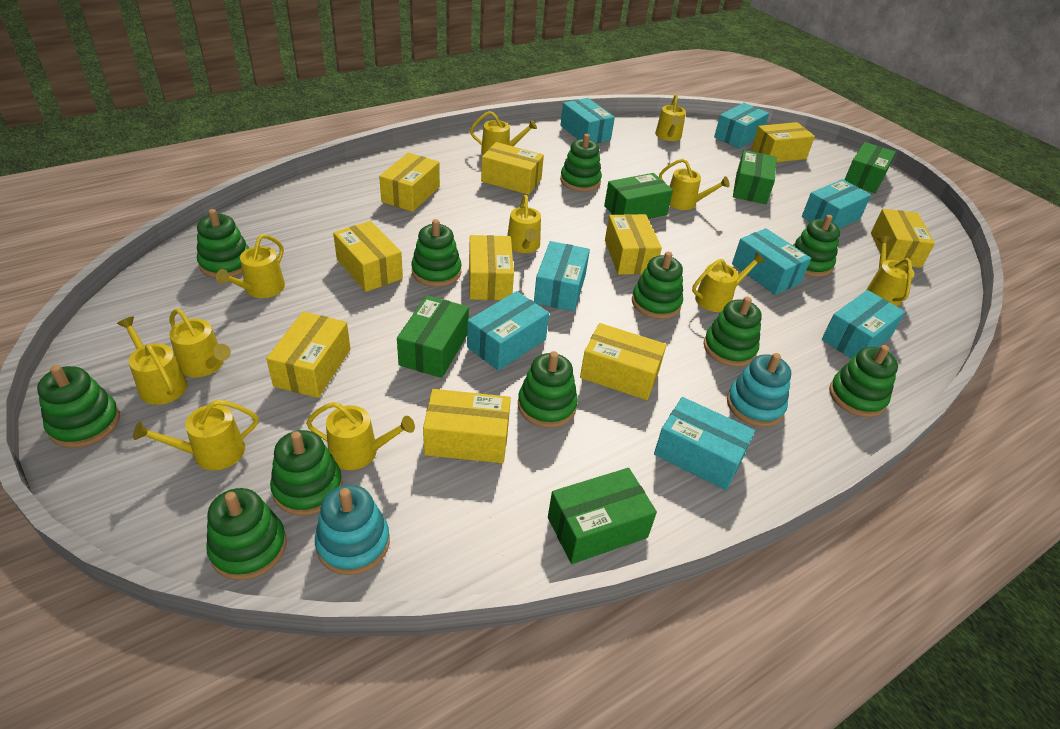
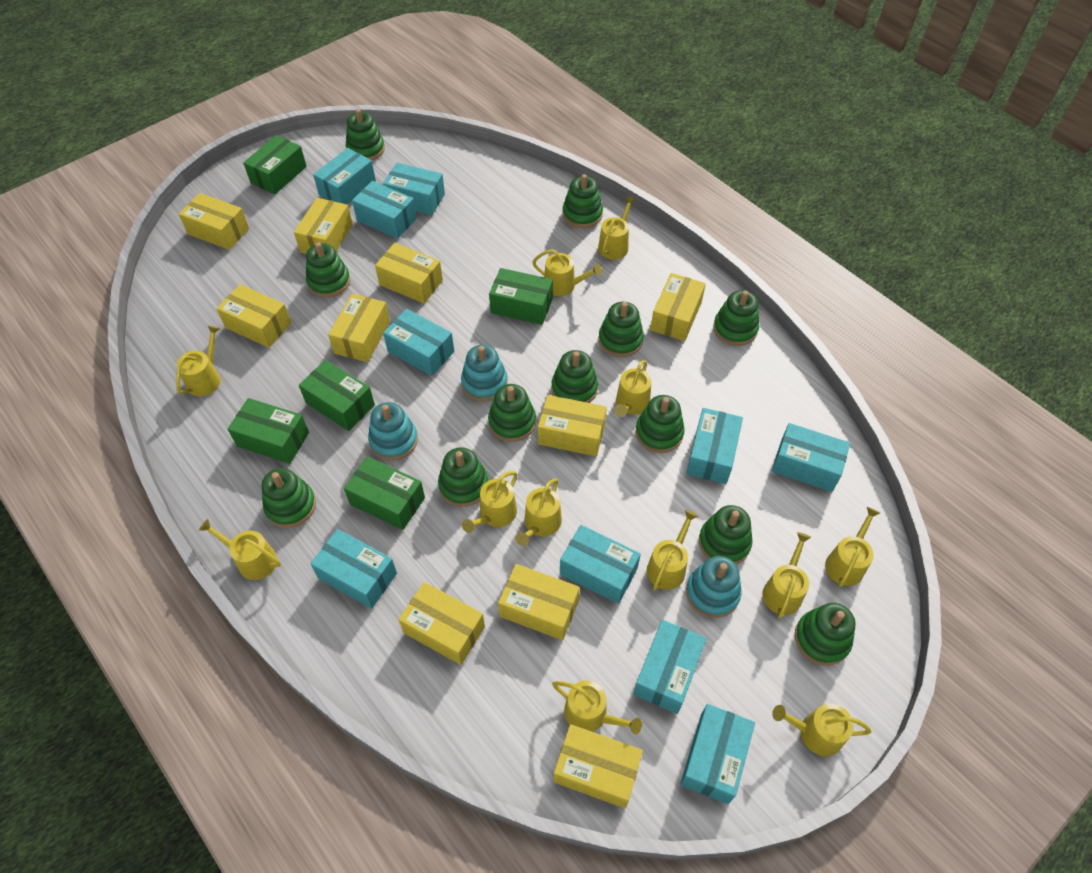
green stacking toy: [37,365,120,448] [197,209,249,278] [206,488,287,580] [270,430,343,516] [411,219,461,287] [518,351,578,428] [560,134,602,192] [632,252,683,319] [704,297,762,367] [793,215,840,277] [829,345,898,417] = 11 -> [262,468,316,528] [306,243,350,298] [346,109,385,160] [438,447,488,507] [488,384,536,442] [551,350,598,403] [563,174,603,228] [599,302,644,357] [635,395,685,453] [699,505,753,564] [713,290,759,346] [795,603,856,666] = 12
turquoise box: [467,291,549,371] [534,241,590,312] [560,98,615,144] [654,397,755,490] [714,103,769,149] [732,228,811,295] [802,179,871,229] [822,290,905,359] = 8 -> [310,529,397,609] [313,148,376,204] [352,181,417,239] [383,163,445,215] [383,309,454,376] [560,525,641,604] [633,620,706,714] [680,704,755,804] [686,408,743,484] [772,423,850,492] = 10
turquoise stacking toy: [315,485,390,575] [727,353,791,427] = 2 -> [368,402,418,461] [461,345,508,402] [686,556,742,618] = 3
yellow watering can: [117,317,187,405] [133,400,259,470] [169,309,231,377] [216,234,285,298] [306,402,415,470] [470,111,537,155] [507,195,541,253] [655,94,686,141] [659,159,730,210] [692,253,765,312] [866,236,915,306] = 11 -> [176,325,221,396] [199,519,281,580] [462,471,518,533] [515,478,562,546] [532,249,602,296] [552,680,642,735] [598,196,636,260] [614,360,651,417] [647,510,698,591] [762,532,811,619] [772,703,871,756] [825,507,880,587] = 12

